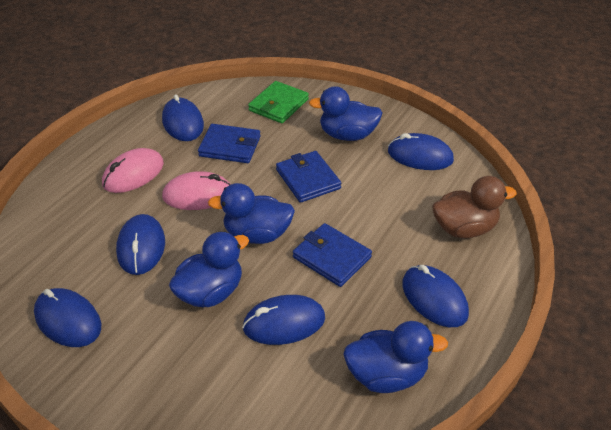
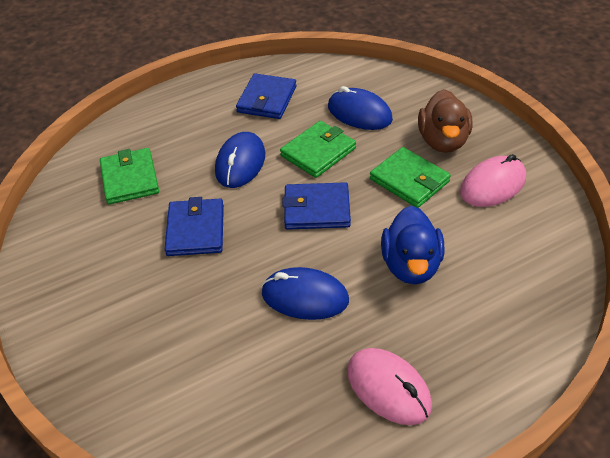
blue duck: [169,231,249,307] [208,183,295,244] [309,86,382,141] [343,321,448,393] = 4 -> [381,205,445,284] = 1
blue mouse: [34,288,101,347] [116,214,165,275] [162,94,204,141] [242,295,325,345] [388,133,454,170] [402,265,469,327] = 6 -> [215,132,265,188] [261,267,349,320] [328,86,393,130] = 3
green wallet: [248,81,309,123] = 1 -> [100,148,159,204] [280,121,356,178] [370,147,451,208] = 3

